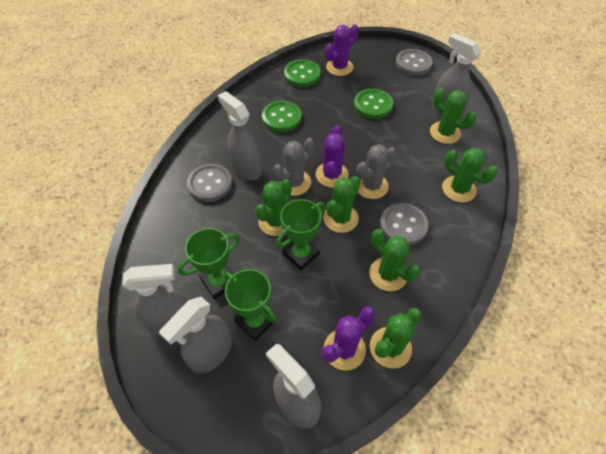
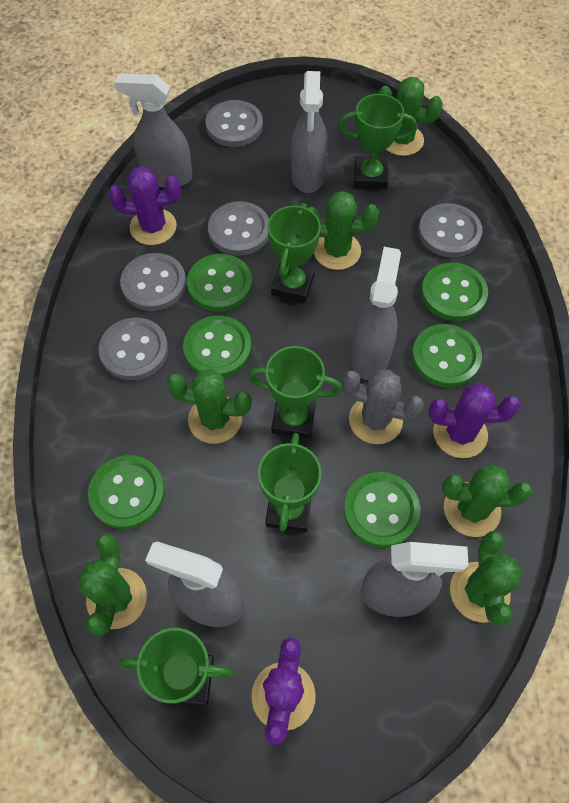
green button: [262,101,302,132] [284,59,321,87] [354,89,393,119] = 3 -> [88,455,165,529] [183,316,252,378] [187,254,252,312] [344,472,421,548] [412,324,482,387] [421,263,488,321] = 6
green trophy: [178,228,240,299] [224,269,277,341] [276,199,325,270] = 3 -> [119,628,234,706] [248,346,343,439] [258,433,321,532] [267,203,321,303] [338,94,417,189] = 5
grey button: [187,164,232,202] [380,203,429,245] [396,49,433,76] = 3 -> [99,318,168,380] [120,253,186,311] [206,100,263,147] [208,201,269,256] [419,203,482,258] = 5
grey cactus: [273,138,315,196] [356,144,396,199] = 2 -> [342,370,424,444] = 1

